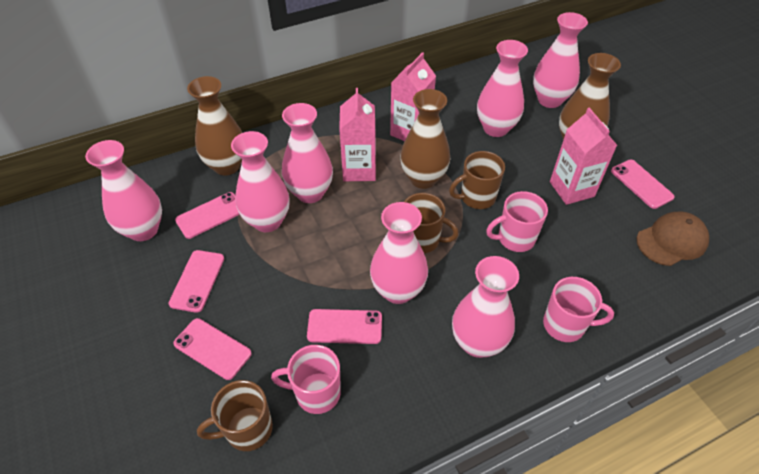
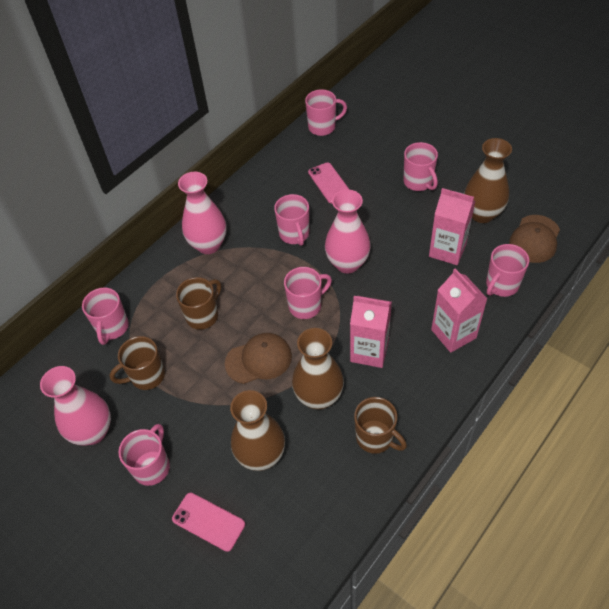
brown cap: [637,211,709,266] = 1 -> [225,333,292,384] [509,215,560,263] = 2
pink mug: [271,345,341,414] [486,191,548,252] [543,277,614,342] = 3 -> [82,287,129,345] [118,424,170,486] [274,194,309,246] [284,267,332,319] [305,89,347,136] [404,142,438,191] [486,244,529,297] = 7
pink phone: [168,250,224,313] [173,318,252,380] [175,192,240,239] [307,309,382,344] [611,160,675,209] = 5 -> [172,493,245,552] [308,162,350,203] = 2
pink vase: [85,140,162,241] [231,131,289,232] [282,103,333,203] [370,202,428,304] [452,256,519,358] [477,40,528,137] [533,12,588,108] = 7 -> [40,366,111,445] [178,172,226,254] [325,190,371,274] = 3

